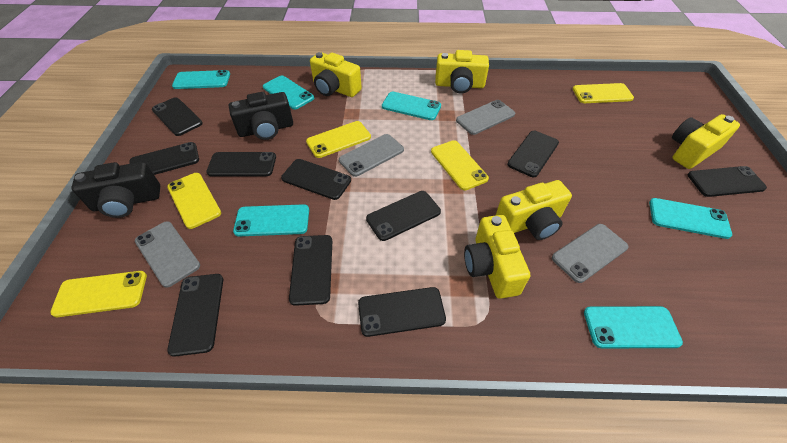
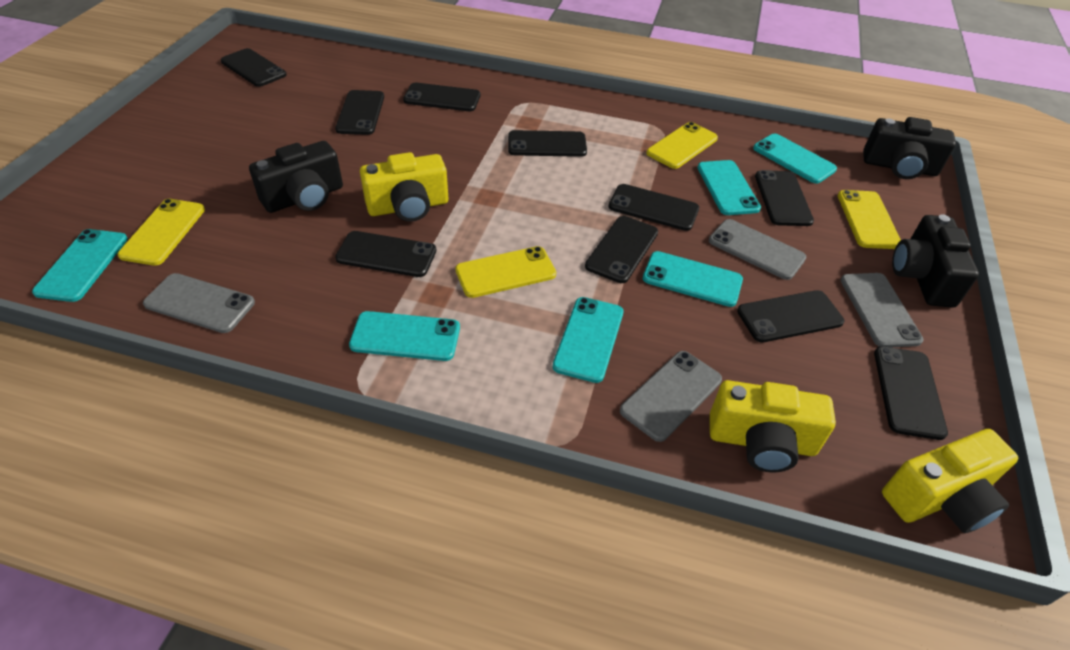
black camera: [71,162,160,218] [229,92,293,140] = 2 -> [249,141,343,213] [863,117,956,179] [892,214,979,308] = 3
yellow camera: [310,52,362,97] [435,50,489,94] [464,215,530,299] [495,180,572,240] [672,114,740,169] = 5 -> [360,152,448,222] [710,380,836,473] [882,429,1018,533] = 3
yellow phone: [50,271,147,317] [167,173,221,229] [306,121,371,158] [431,140,489,190] [573,83,634,103] = 5 -> [118,199,205,266] [455,246,556,298] [646,122,718,169] [838,190,901,249] = 4

